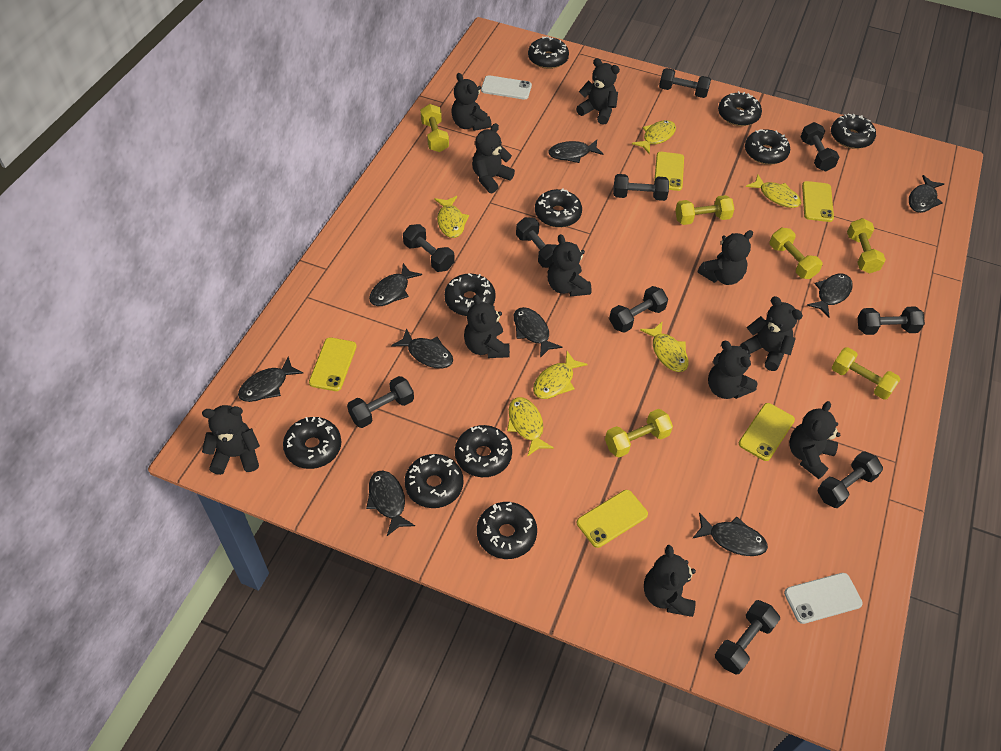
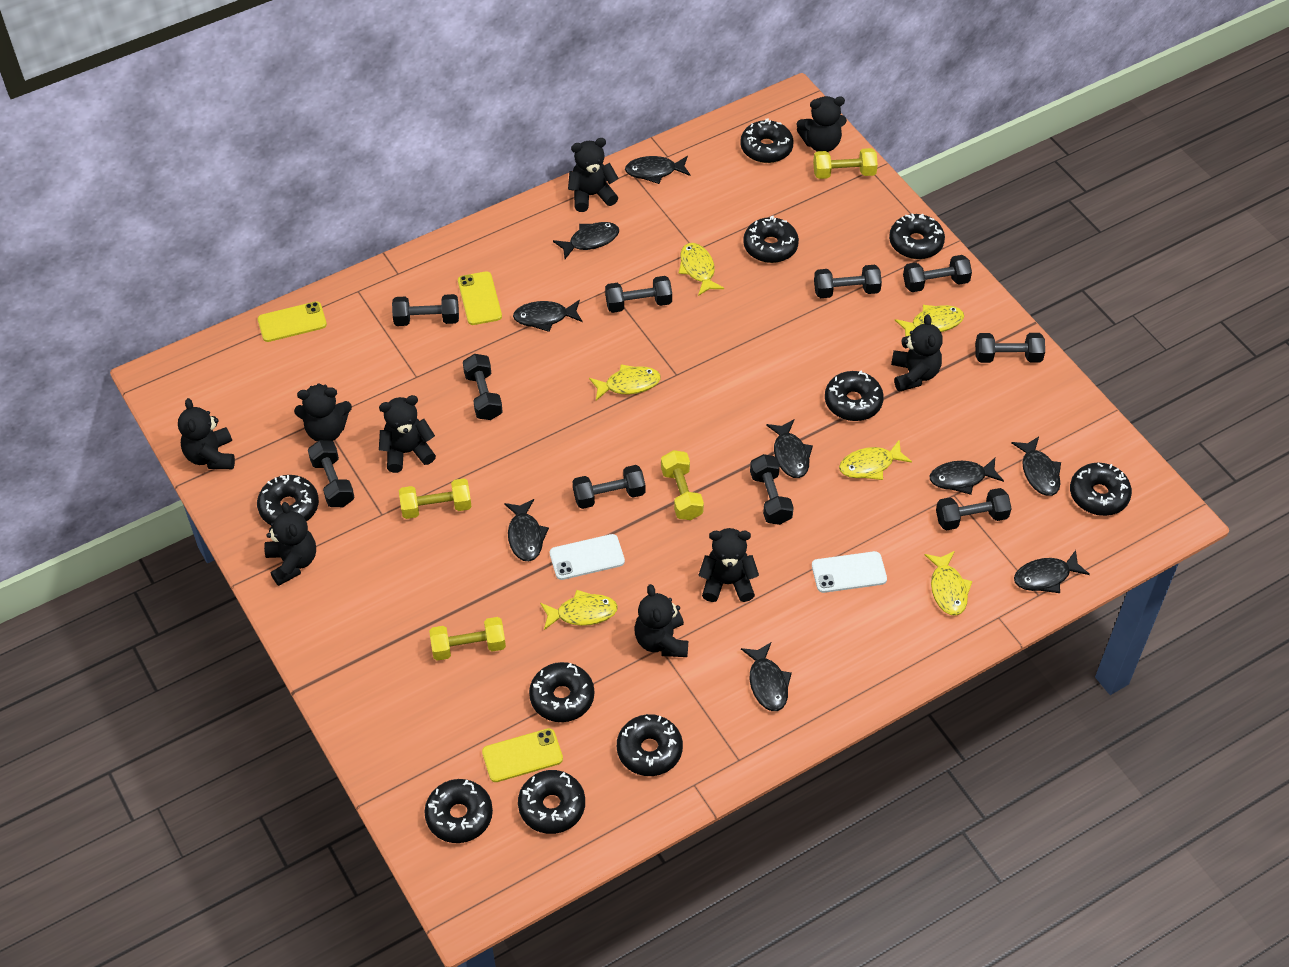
black teddy bear: [202,405,260,475] [451,73,492,131] [464,294,510,358] [472,123,515,193] [547,234,592,296] [576,58,620,125] [644,545,696,617] [698,230,753,285] [708,341,757,399] [740,296,803,371] [789,401,840,479] = 11 -> [178,398,235,469] [264,502,316,586] [294,383,352,441] [379,395,436,473] [568,138,619,212] [634,584,688,657] [699,528,759,602] [797,96,847,152] [891,314,943,392] = 9
yellow dumbbell: [420,104,449,152] [605,409,673,457] [675,195,734,225] [770,227,822,279] [832,347,900,400] [847,218,886,274] = 6 -> [399,479,472,519] [429,617,506,661] [661,450,704,520] [813,148,878,179] = 4
yellow phone: [309,337,357,391] [577,490,648,548] [654,152,684,191] [739,403,795,461] [802,181,834,222] = 5 -> [258,301,327,342] [458,271,502,325] [482,728,563,782] = 3

